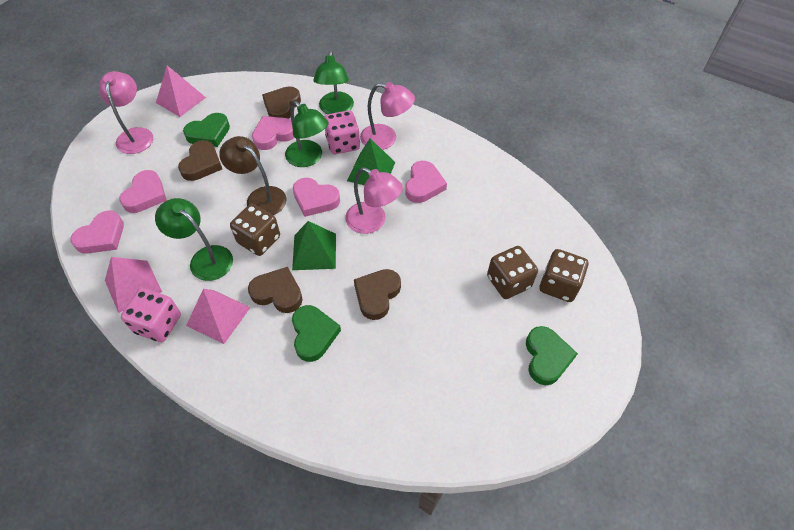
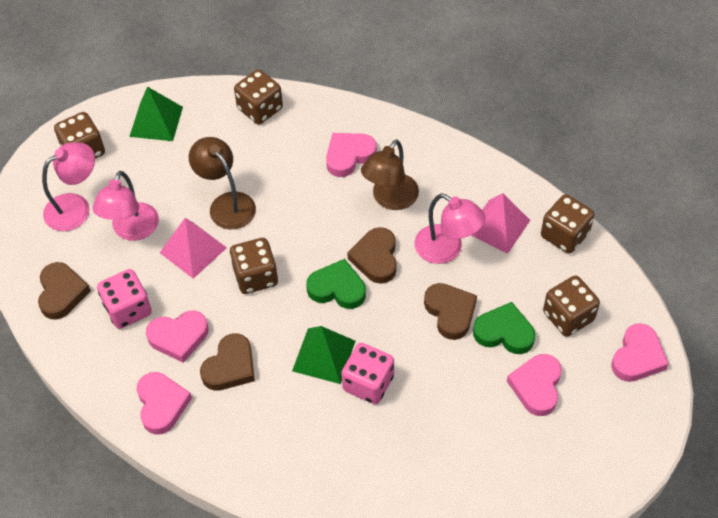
brown dice: [230,204,280,256] [487,246,538,299] [540,249,588,302] = 3 -> [54,112,105,159] [230,238,278,294] [234,69,283,124] [541,194,594,254] [543,275,600,337] = 5
brown lamp: [219,136,287,215] = 1 -> [189,137,256,229] [361,139,419,210] = 2
green heart: [183,113,230,147] [292,305,341,362] [526,326,578,385] = 3 -> [306,259,366,309] [473,302,535,354] = 2
green lamp: [155,198,233,281] [285,101,329,167] [314,50,354,114] = 3 -> none = 0
pink pyramid: [105,257,162,313] [156,65,206,117] [186,289,251,344] = 3 -> [160,218,227,279] [471,193,530,254] = 2

